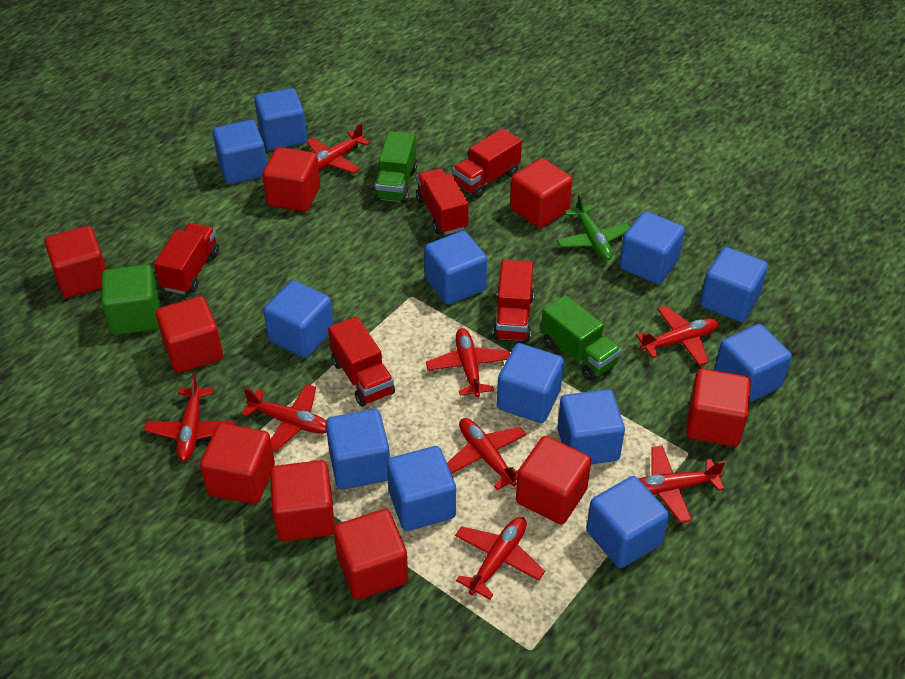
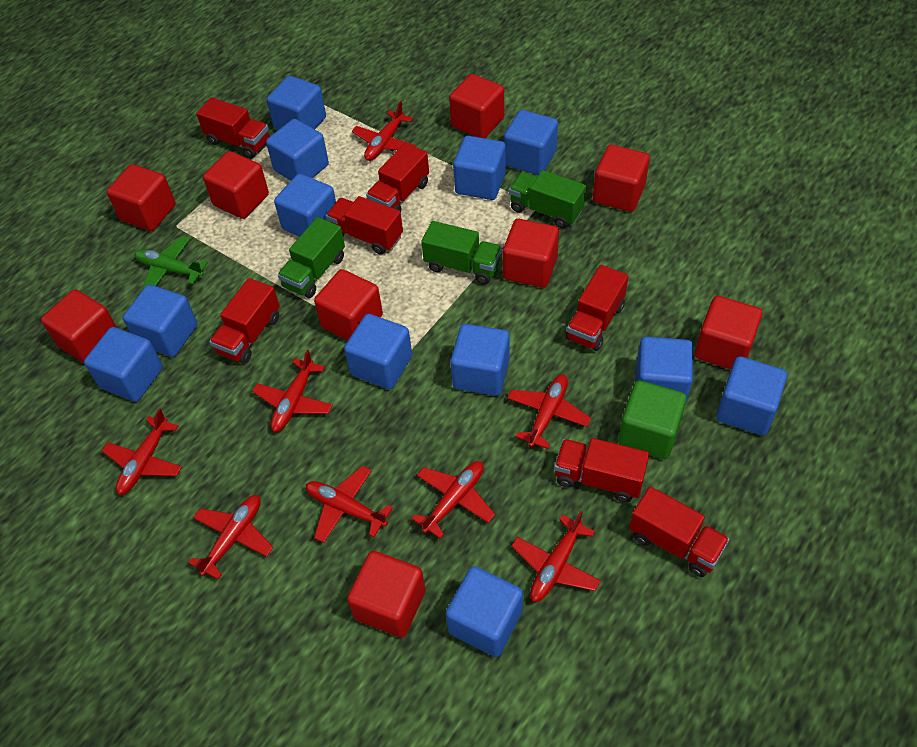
green truck: [374,131,417,204] [541,295,621,381] = 2 -> [277,217,345,298] [421,221,502,284] [509,170,586,228] = 3
red truck: [154,223,219,294] [328,316,395,406] [416,168,469,235] [453,128,522,198] [493,259,534,342] = 5 -> [196,97,270,158] [209,278,280,364] [326,196,403,255] [366,143,429,212] [554,438,650,502] [565,265,628,351] [629,486,729,577] = 7

